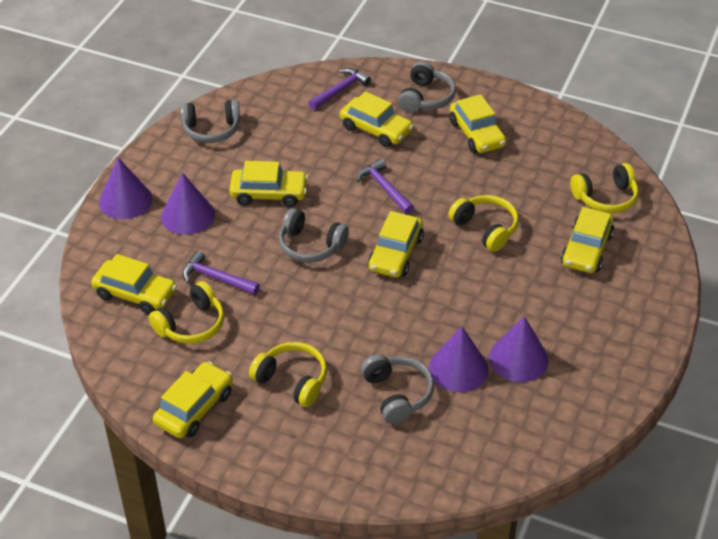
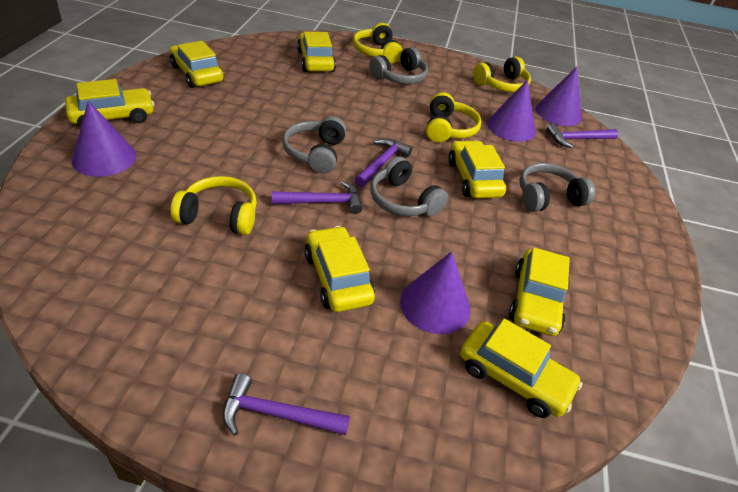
purple hammer: [182,250,260,295] [309,68,371,110] [357,159,414,214] = 3 -> [223,373,350,436] [272,181,362,214] [354,138,412,187] [546,124,619,148] = 4

